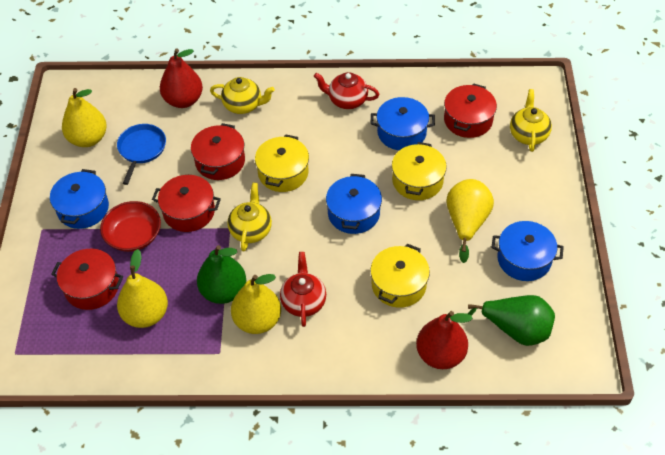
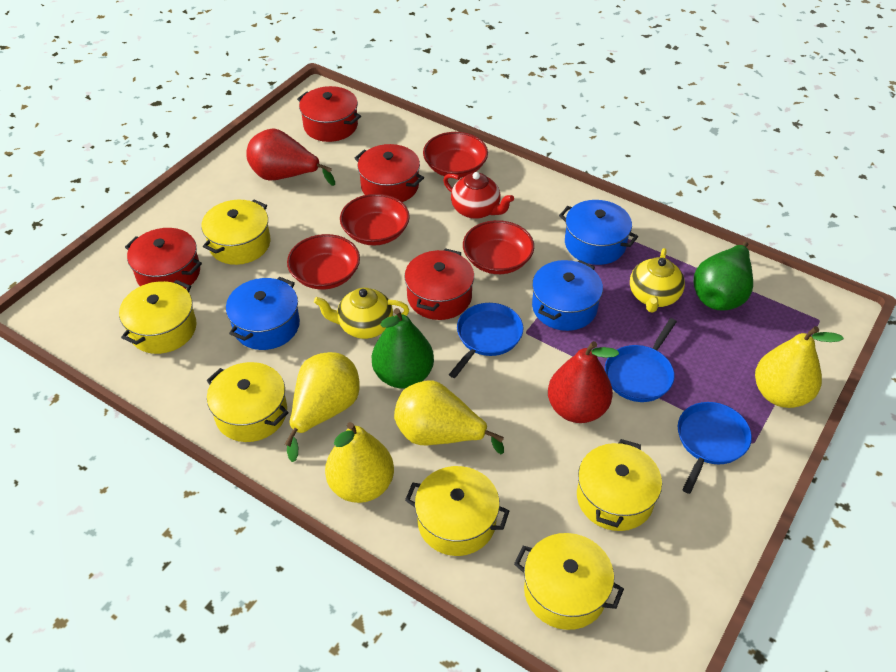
blue pan: [117,124,166,185] = 1 -> [449,303,523,378] [605,318,677,402] [678,402,752,494] = 3
blue pot: [50,169,109,229] [326,174,382,234] [371,97,435,150] [491,221,564,281] = 4 -> [226,277,300,350] [532,260,603,331] [559,200,638,265] = 3
red bowl: [100,201,161,252] = 1 -> [287,234,360,290] [340,194,410,245] [423,132,488,178] [463,220,534,274] = 4
red teapot: [280,252,326,327] [314,72,379,109] = 2 -> [443,172,514,219] = 1
yellow pot: [255,134,309,192] [370,244,430,308] [392,142,447,200] = 3 -> [119,280,197,354] [201,200,270,265] [206,362,289,442] [405,466,509,556] [514,533,624,630] [577,439,662,531] = 6
yellow teapot: [210,77,275,114] [227,183,272,252] [510,89,552,152] = 3 -> [314,288,409,339] [630,248,685,313] = 2

